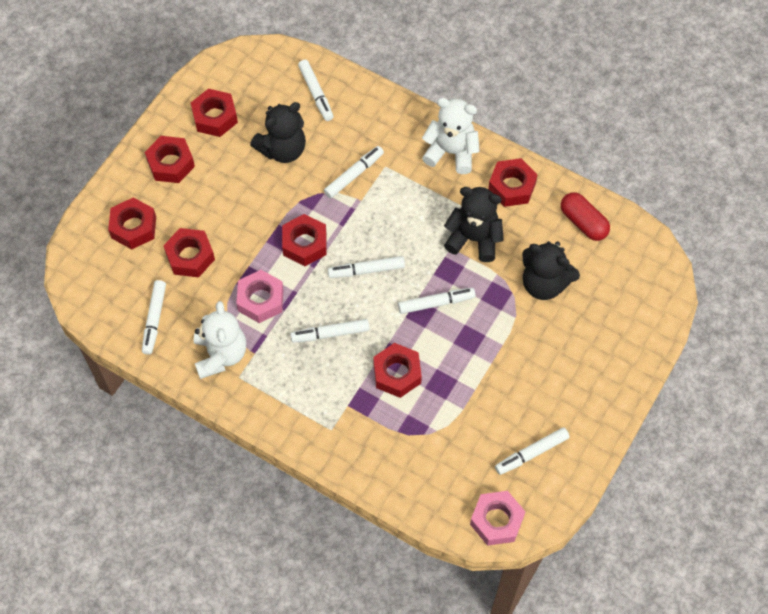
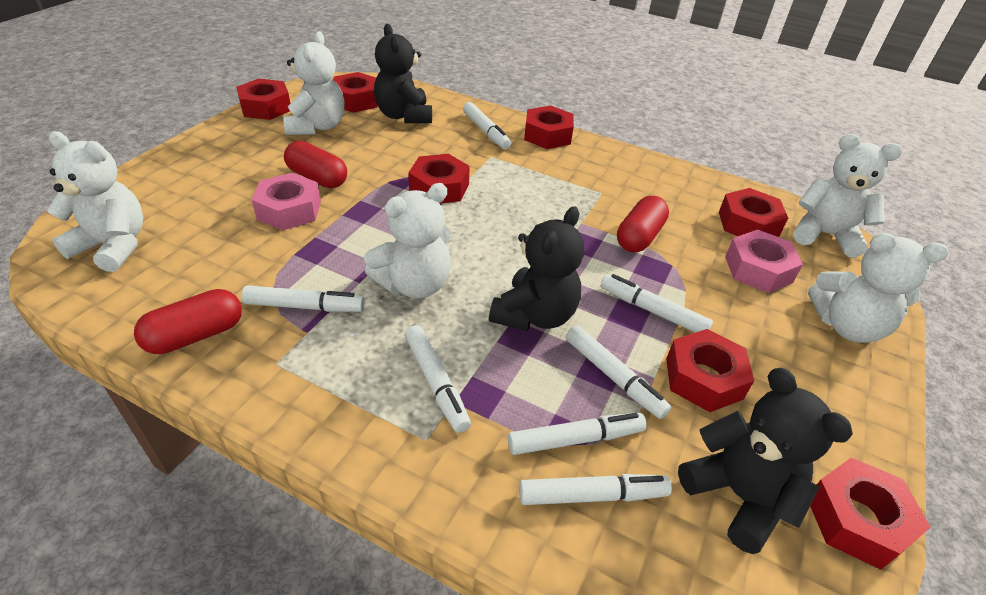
red capsule: [561,192,610,241] = 1 -> [134,289,242,354] [284,141,347,188] [617,196,669,252] = 3
white teddy bear: [194,301,246,379] [422,98,480,174] = 2 -> [47,131,143,272] [283,31,345,135] [364,183,451,298] [793,134,902,258] [808,233,949,343] = 5

